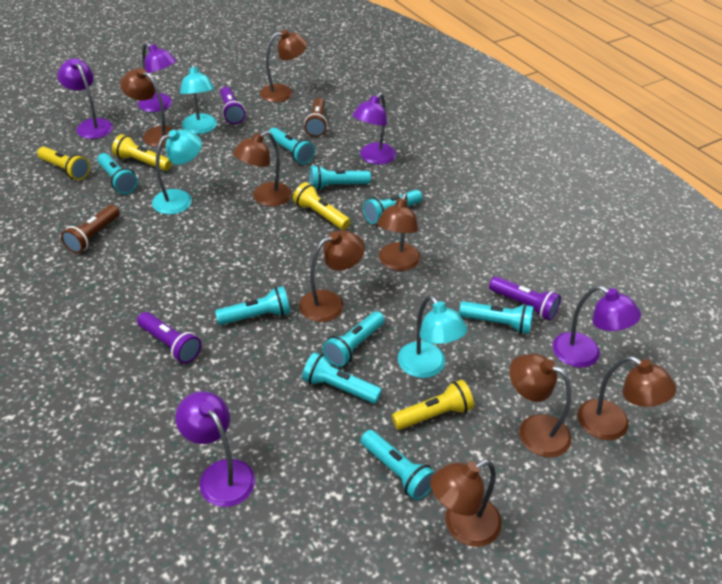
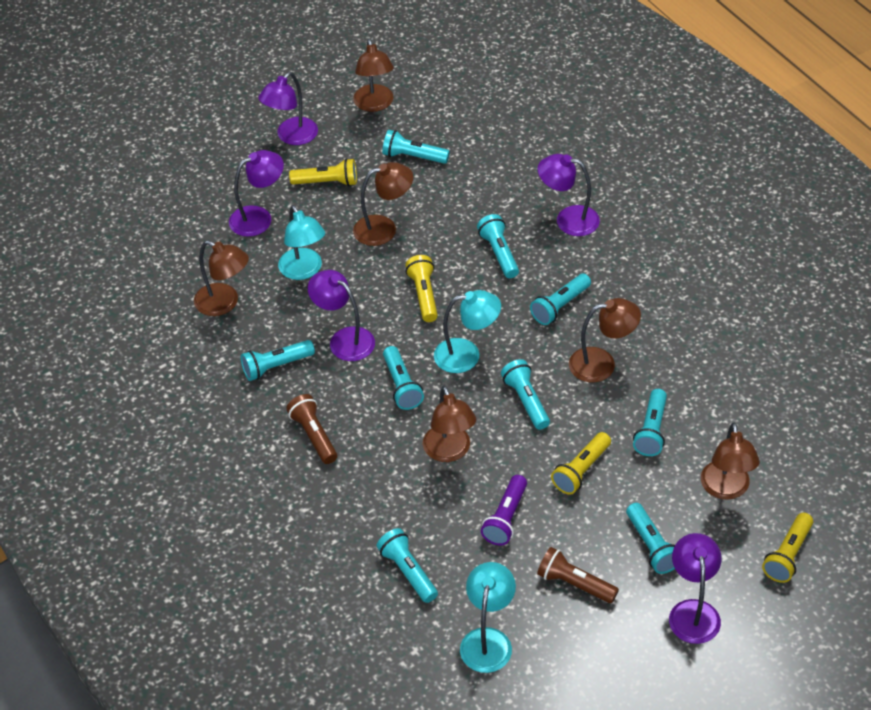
brown lamp: [120,68,177,147] [233,131,292,206] [260,30,308,102] [299,230,365,322] [377,193,421,271] [430,459,502,547] [509,354,572,457] [577,356,676,440] = 8 -> [194,241,249,316] [353,39,394,112] [353,162,413,246] [423,386,476,462] [569,298,641,382] [701,423,760,500] = 6
purple flashlight: [137,312,201,364] [220,87,245,124] [489,276,561,321] = 3 -> [481,475,527,546] = 1

